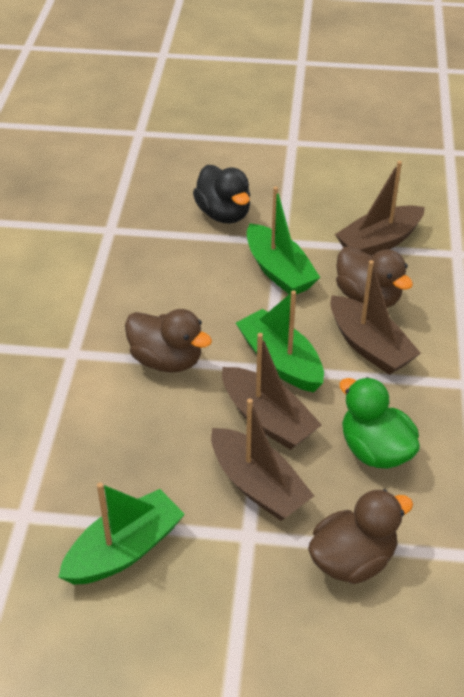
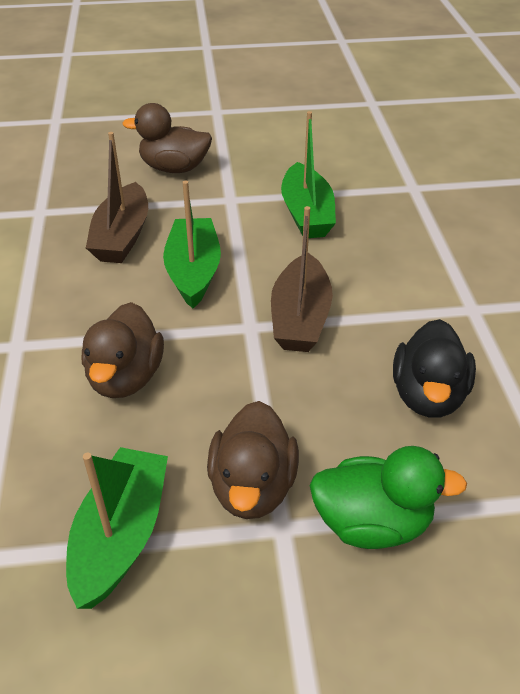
brown boat: [211,399,314,521] [222,333,322,450] [330,260,421,375] [335,161,425,256] = 4 -> [86,132,148,263] [271,206,333,352] = 2

